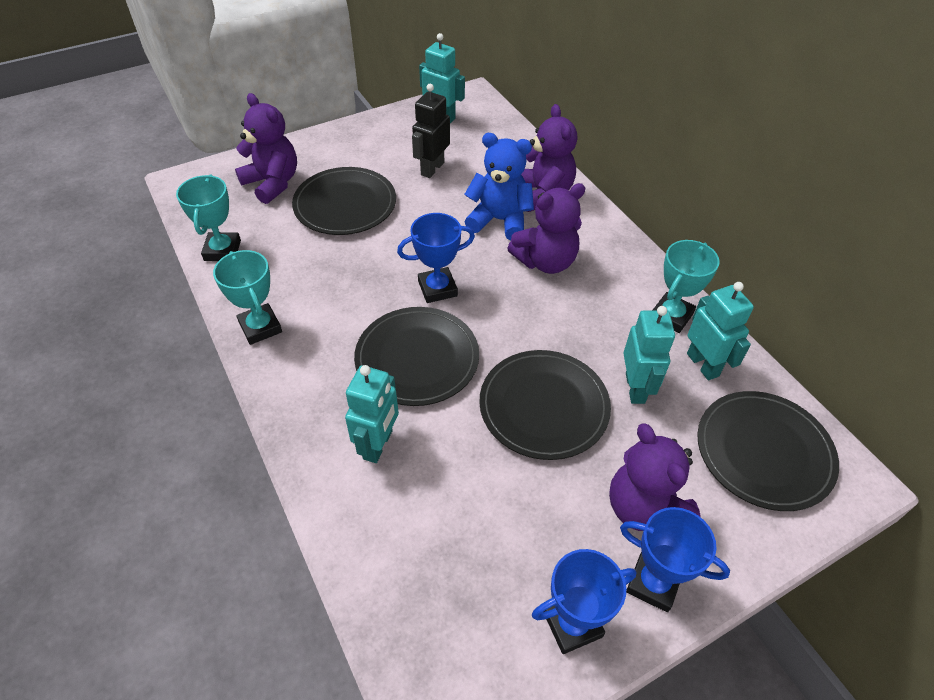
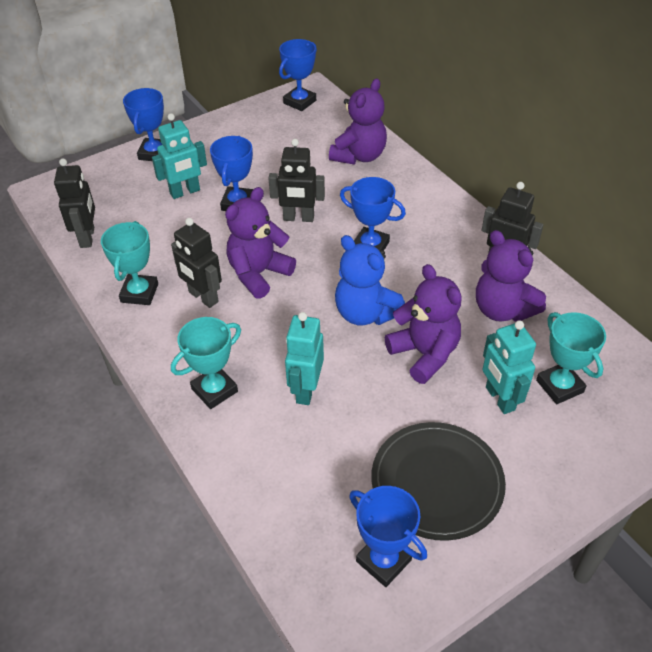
black plate: [292,167,396,235] [354,307,479,406] [479,350,611,460] [697,391,839,511] = 4 -> [371,422,506,541] = 1
black robot: [412,84,450,178] = 1 -> [54,158,95,248] [171,218,222,308] [269,139,325,222] [481,182,543,254] = 4
blue trophy: [397,213,475,303] [532,549,636,654] [620,507,730,612] = 3 -> [123,88,164,161] [210,136,253,211] [279,39,317,111] [340,177,406,251] [349,486,427,587] = 5
turquoise robot: [345,365,399,463] [419,33,465,123] [623,306,675,404] [687,282,754,380] = 4 -> [152,113,207,199] [285,312,324,405] [482,320,536,414] = 3

